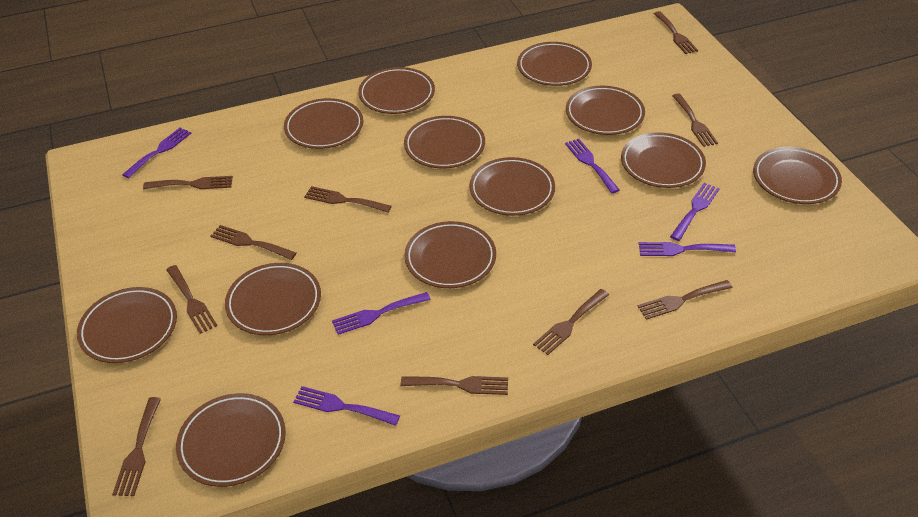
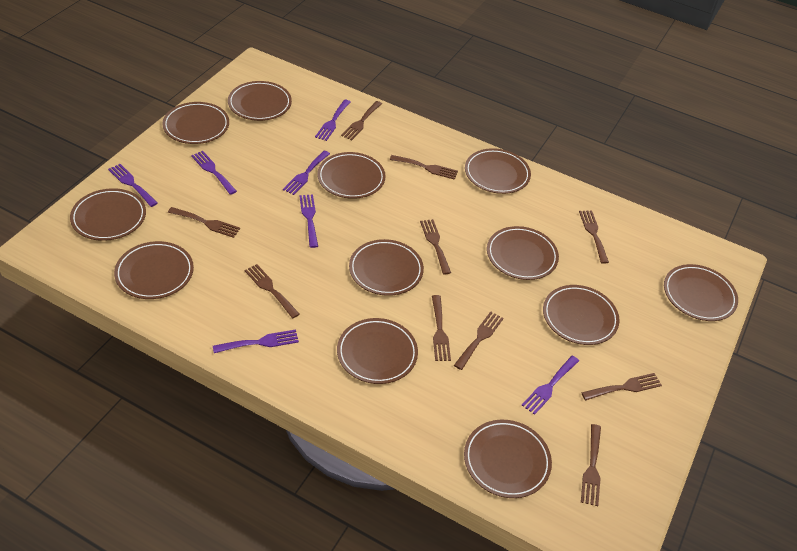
purple fork: [122,128,191,178] [293,386,400,426] [332,292,431,335] [565,139,620,193] [639,242,736,256] [670,183,720,241] = 6 -> [108,164,158,207] [191,151,237,195] [213,329,299,353] [283,151,330,195] [299,194,318,248] [315,99,350,141] [522,356,579,415] = 7

